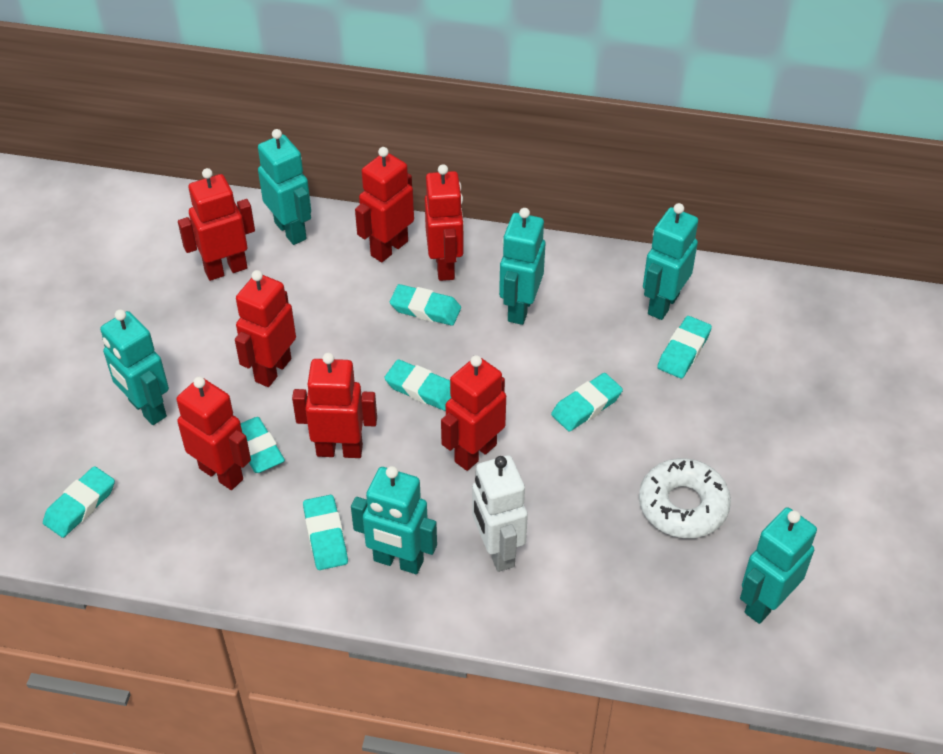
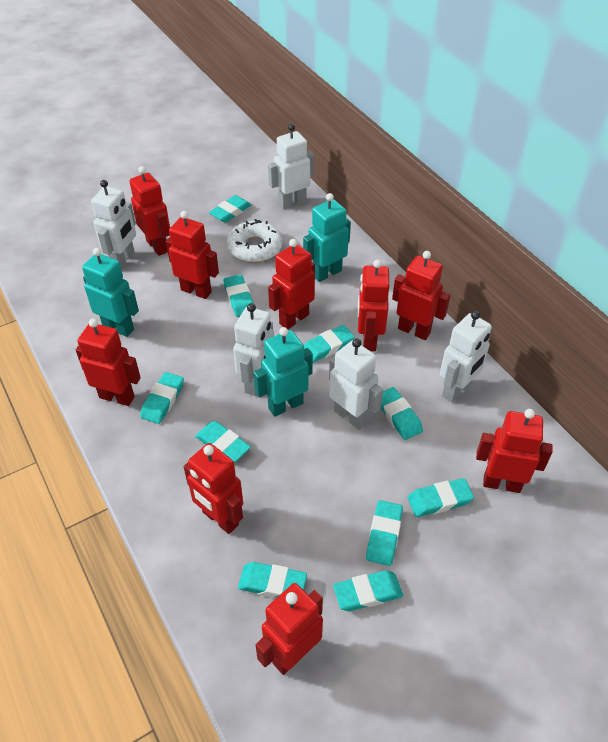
red robot: [177,376,251,490] [178,168,255,281] [235,270,296,387] [292,352,377,458] [355,147,414,262] [425,164,464,281] [441,355,506,471] = 7 -> [76,318,141,406] [129,166,170,256] [166,211,219,299] [184,443,243,534] [255,583,323,675] [268,239,315,329] [358,260,389,352] [392,251,450,340] [476,409,553,493] = 9
turquoise eraser: [43,466,115,538] [240,417,285,473] [303,495,348,570] [384,359,451,411] [390,284,461,326] [551,373,623,432] [657,316,712,379] = 7 -> [140,372,184,424] [195,421,251,462] [209,195,251,223] [223,275,254,317] [238,562,307,597] [304,325,355,363] [333,570,403,611] [366,500,403,566] [381,387,423,440] [408,478,474,517] = 10
turquoise robot: [100,309,169,425] [258,129,311,245] [351,466,437,574] [499,208,545,325] [643,203,698,320] [740,507,817,624] = 6 -> [82,248,139,337] [253,327,313,417] [303,193,351,282] = 3
white robot: [472,455,528,572] = 1 -> [91,180,136,269] [233,303,274,396] [268,124,314,210] [329,338,383,430] [440,311,492,402] = 5

